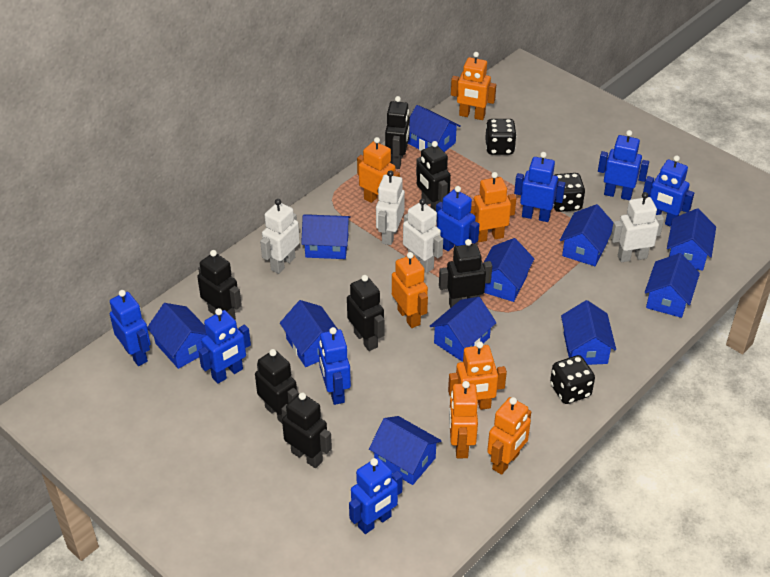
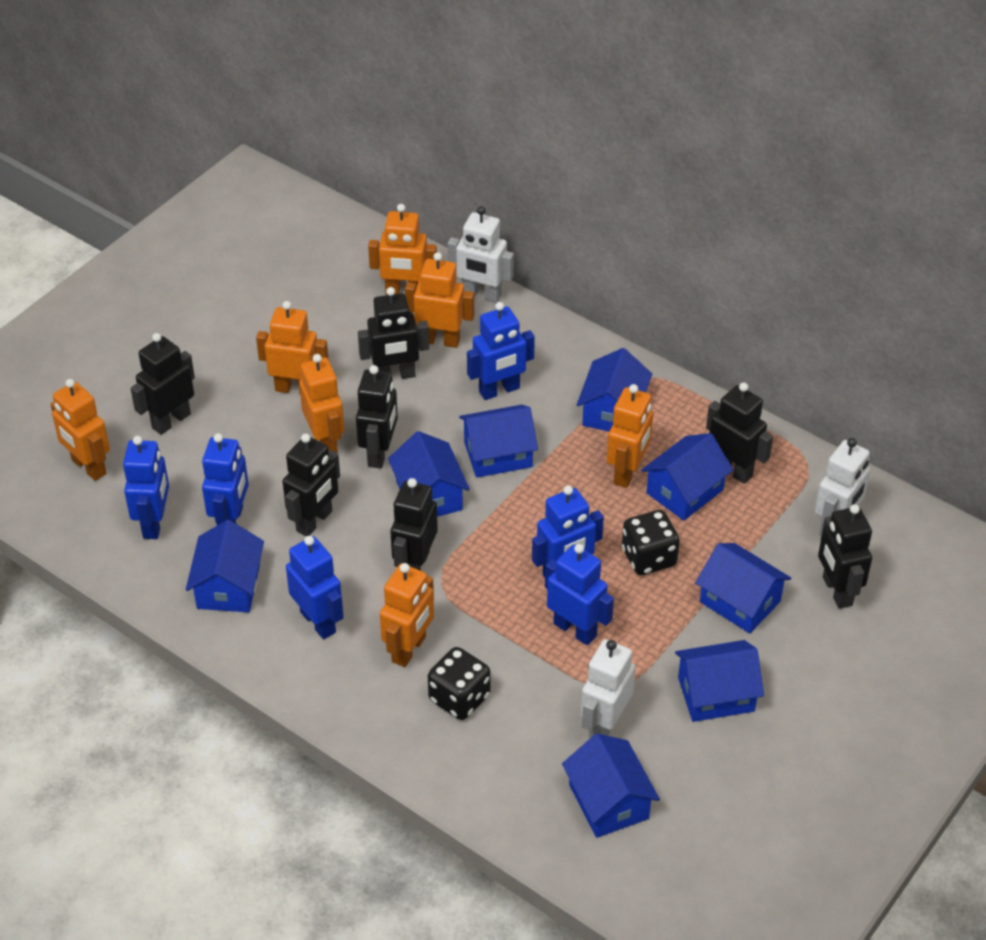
black dice: [485,119,517,155] [550,355,595,404] [553,173,585,212] = 3 -> [428,647,491,720] [622,510,680,575] = 2
blue house: [147,303,207,369] [280,300,338,367] [301,214,351,259] [369,416,442,485] [408,105,461,152] [430,297,497,362] [484,238,534,302] [560,204,614,266] [561,300,616,365] [645,253,700,318] [667,208,716,271] = 11 -> [186,520,264,612] [388,431,470,517] [459,405,538,478] [562,734,660,838] [577,348,652,431] [641,433,733,521] [675,640,764,722] [695,543,791,633] = 8
blue robot: [110,290,151,366] [198,308,251,384] [318,327,351,405] [349,457,403,534] [436,186,480,251] [514,152,565,222] [598,130,649,200] [643,155,694,227] = 8 -> [123,436,169,539] [202,433,249,525] [286,536,344,639] [467,302,535,400] [532,485,604,578] [545,544,614,645] = 6
white robot: [260,199,300,274] [376,170,405,245] [403,198,443,273] [611,192,664,262] = 4 -> [448,206,514,303] [581,639,636,739] [815,438,870,536] = 3

